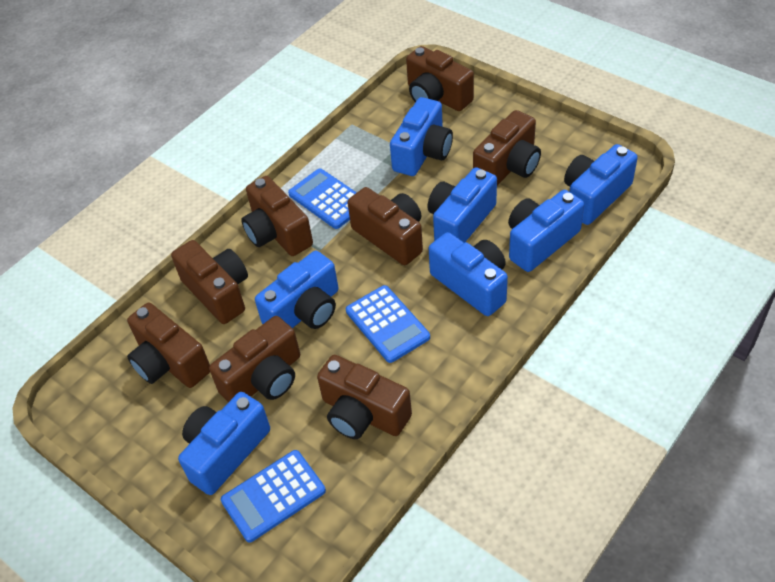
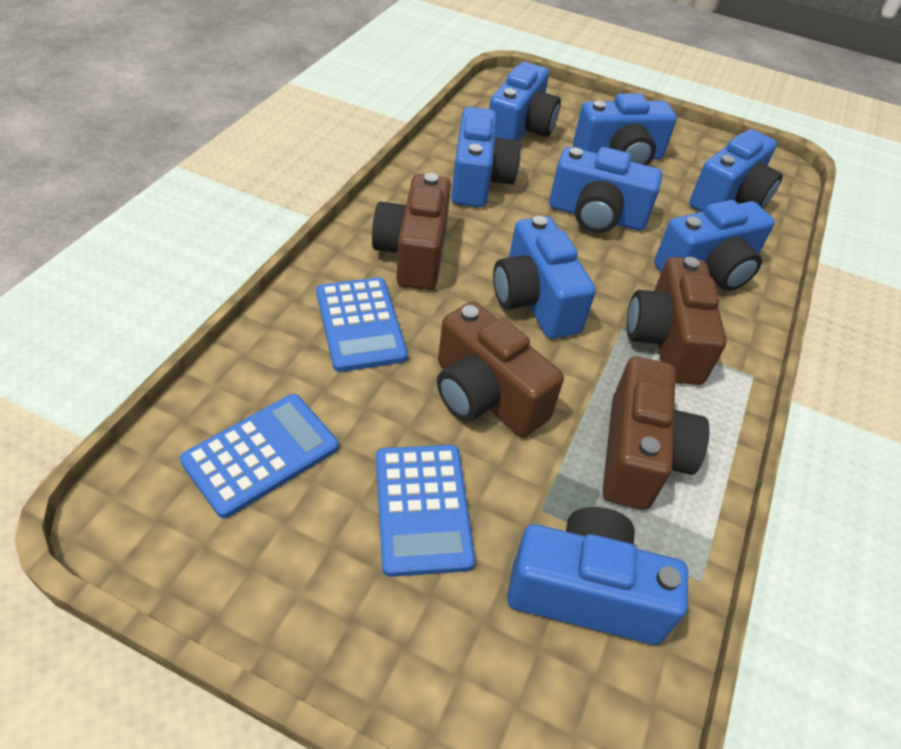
blue camera: [178,392,270,495] [255,251,338,329] [390,97,453,176] [428,167,497,243] [429,232,508,316] [508,190,584,272] [564,144,638,225] = 7 -> [451,107,521,207] [489,62,561,141] [493,216,596,339] [507,507,688,645] [549,147,662,233] [573,94,677,165] [654,200,775,291] [689,129,783,212] = 8
brown camera: [127,303,210,388] [171,240,248,324] [209,316,300,402] [241,176,313,256] [317,355,412,439] [347,187,423,265] [406,46,474,111] [473,110,541,186] = 8 -> [372,173,451,290] [437,301,564,437] [602,356,710,510] [627,257,727,385] = 4

